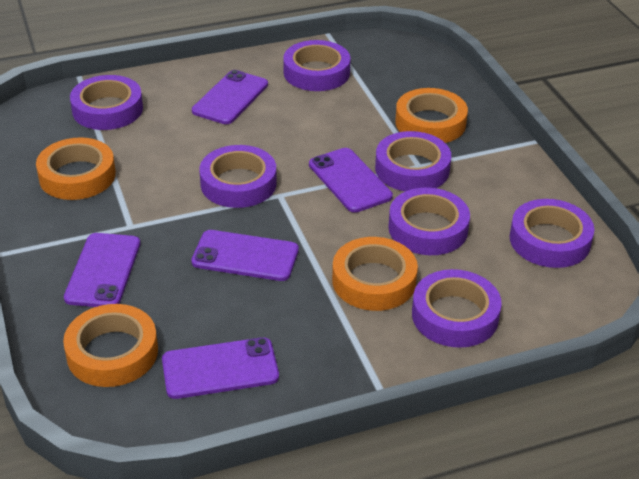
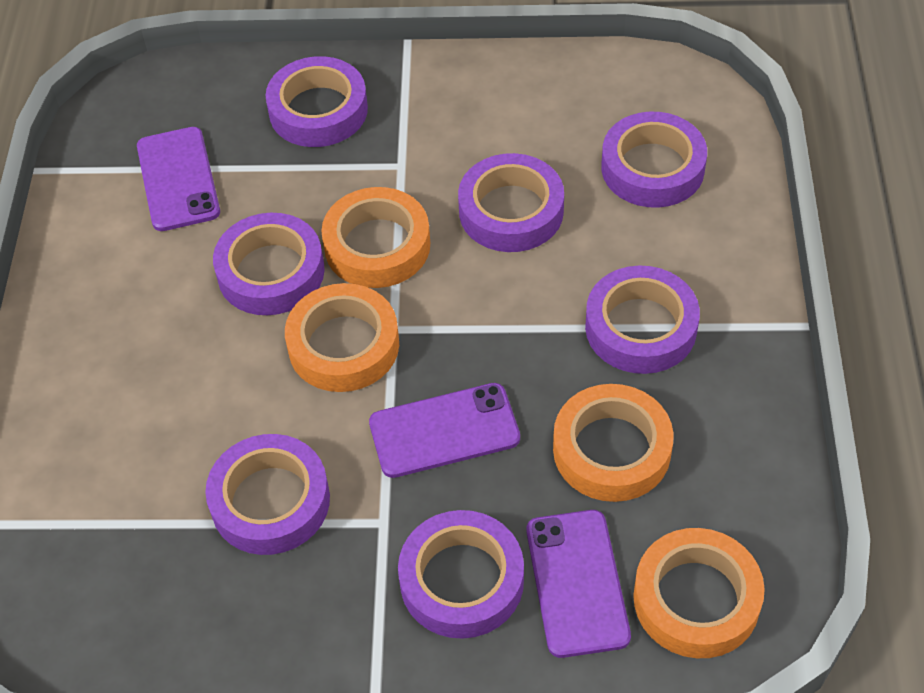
purple phone: [64,233,140,307] [162,337,279,399] [191,230,299,281] [192,70,268,124] [309,148,393,213] = 5 -> [137,127,220,231] [369,383,520,478] [526,510,631,658] = 3

